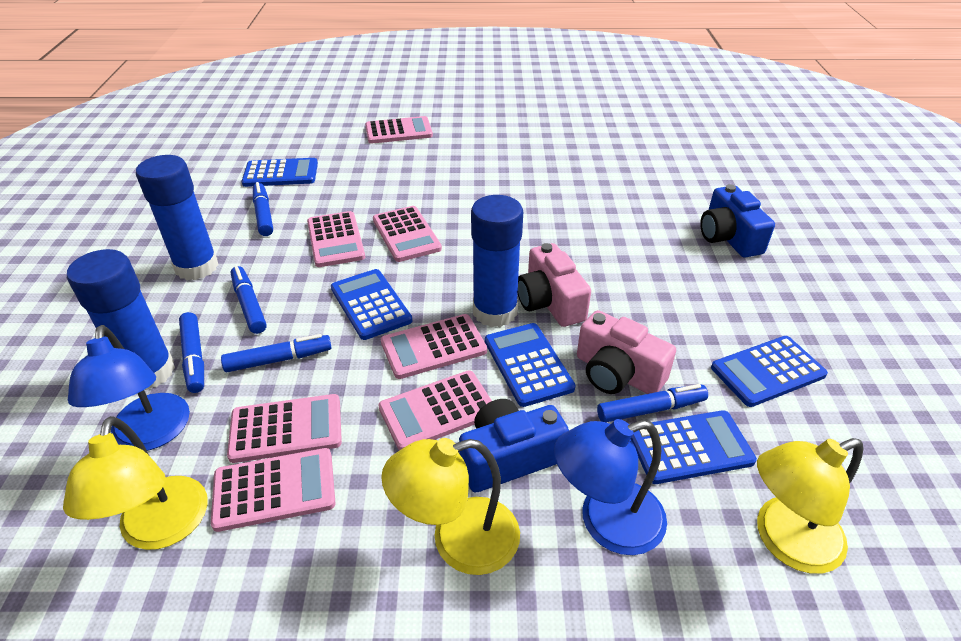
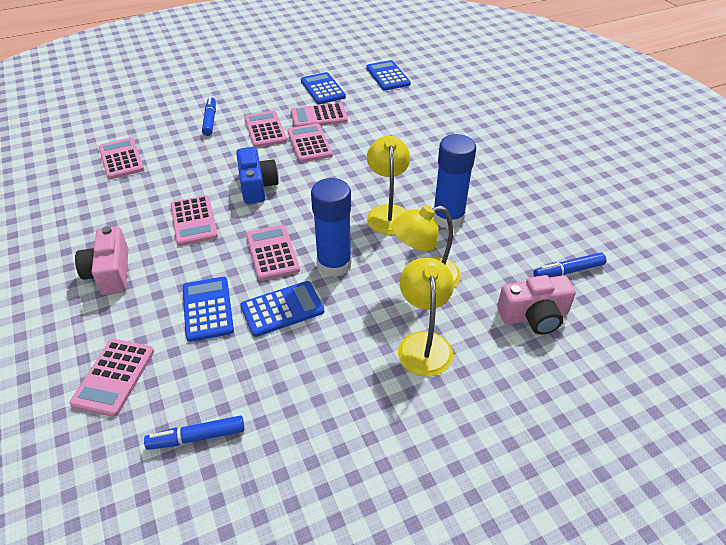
blue calculator: [242,158,318,187] [331,269,412,340] [485,323,576,407] [630,410,757,484] [711,336,828,407] = 5 -> [183,277,234,342] [240,281,324,337] [301,72,346,104] [367,60,411,91] = 4
blue camera: [459,399,569,492] [700,184,775,257] = 2 -> [236,147,279,204] = 1
blue glue stick: [67,249,175,390] [136,155,219,280] [471,195,523,327] = 3 -> [311,178,352,277] [433,134,476,229] = 2
blue lamp: [68,325,190,451] [554,419,667,555] = 2 -> none = 0
blue marker: [179,312,204,393] [221,334,332,372] [231,266,267,334] [253,182,273,236] [597,384,708,422] = 5 -> [144,416,244,450] [202,97,216,136] [533,252,607,277] = 3

